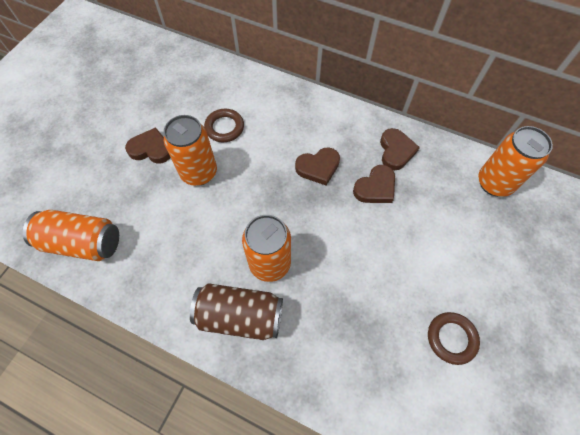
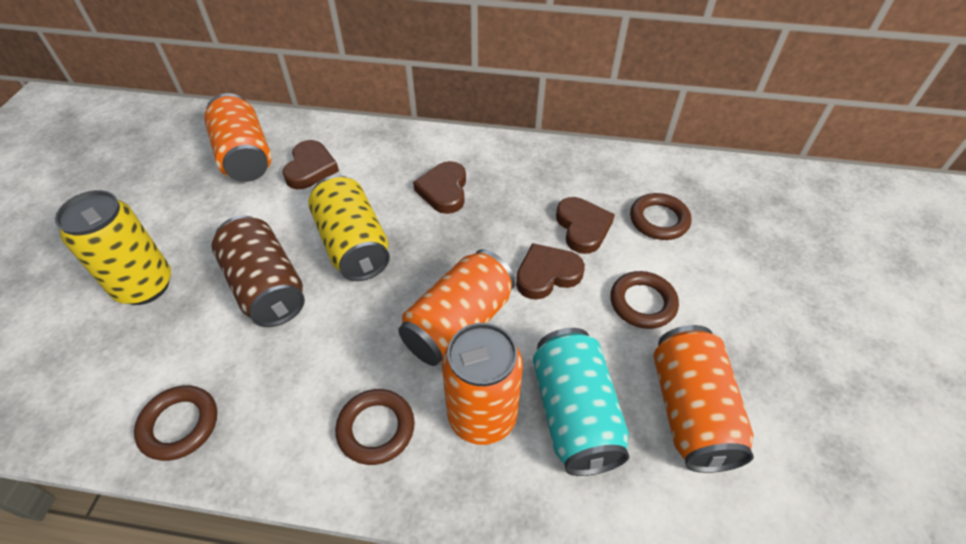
brown ring: [204,109,244,142] [428,312,480,365] = 2 -> [134,385,217,461] [335,389,415,465] [610,271,679,329] [630,193,691,240] = 4
turquoise can: none = 0 -> [533,328,629,476] = 1
yellow can: none = 0 -> [55,190,171,305] [308,175,390,281] = 2

